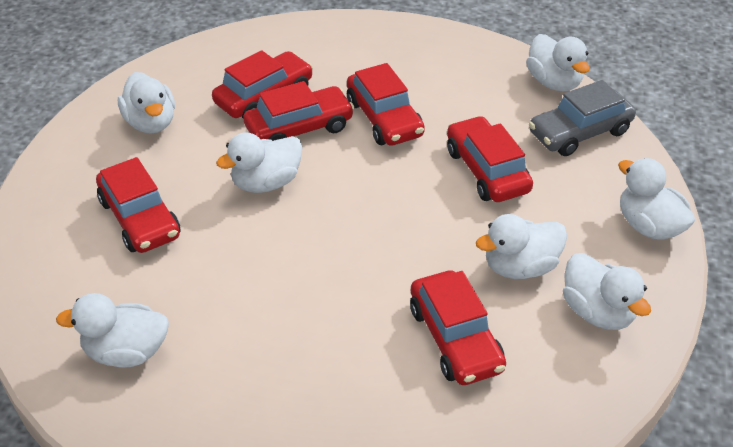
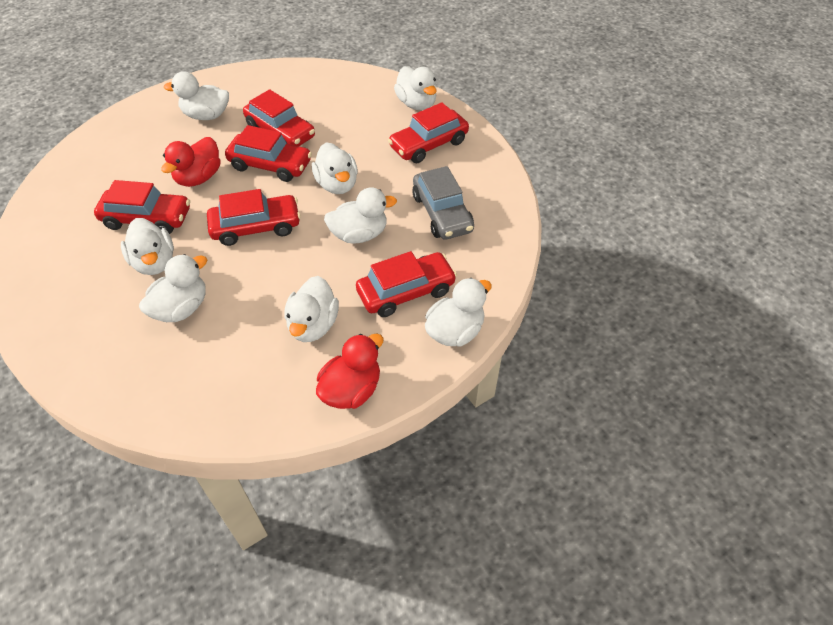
red duck: none = 0 -> [161,137,220,187] [316,334,384,409] = 2
white duck: [56,293,169,368] [118,72,175,134] [216,132,302,193] [476,214,567,279] [526,34,590,91] [563,253,651,330] [618,158,695,240] = 7 -> [121,218,174,275] [139,254,207,322] [164,71,229,120] [284,276,339,342] [312,142,358,194] [324,187,397,244] [394,66,437,110] [425,278,492,347] = 8

